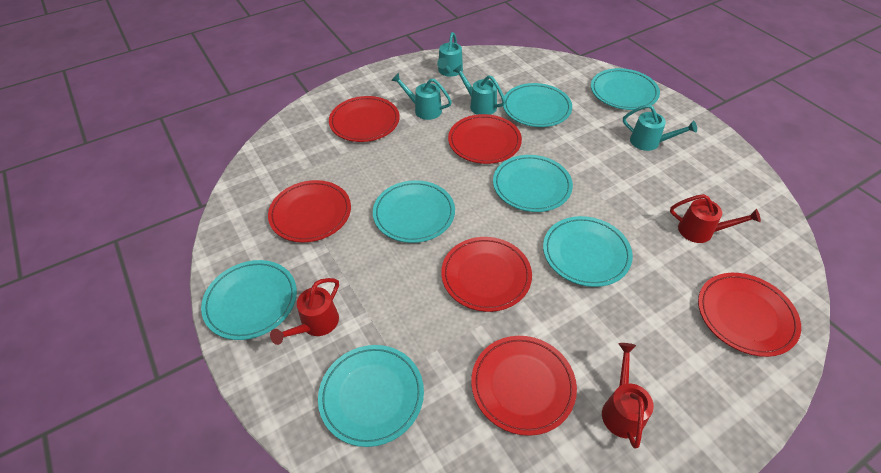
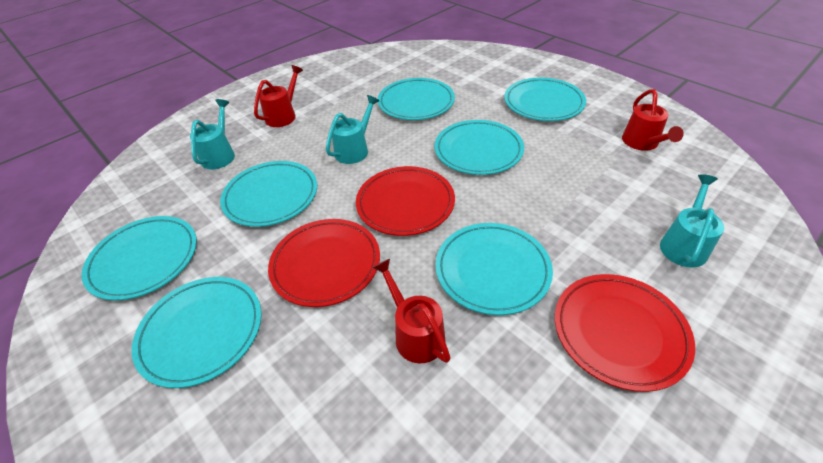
red plate: [268,180,351,242] [329,96,400,142] [441,237,532,312] [448,114,522,164] [471,336,577,436] [698,273,801,357] = 6 -> [268,219,380,307] [356,166,455,236] [555,274,695,392] = 3
turquoise watering can: [391,73,452,120] [437,32,463,77] [453,65,506,115] [623,105,697,151] = 4 -> [190,99,235,169] [326,95,379,164] [660,174,724,268] = 3

